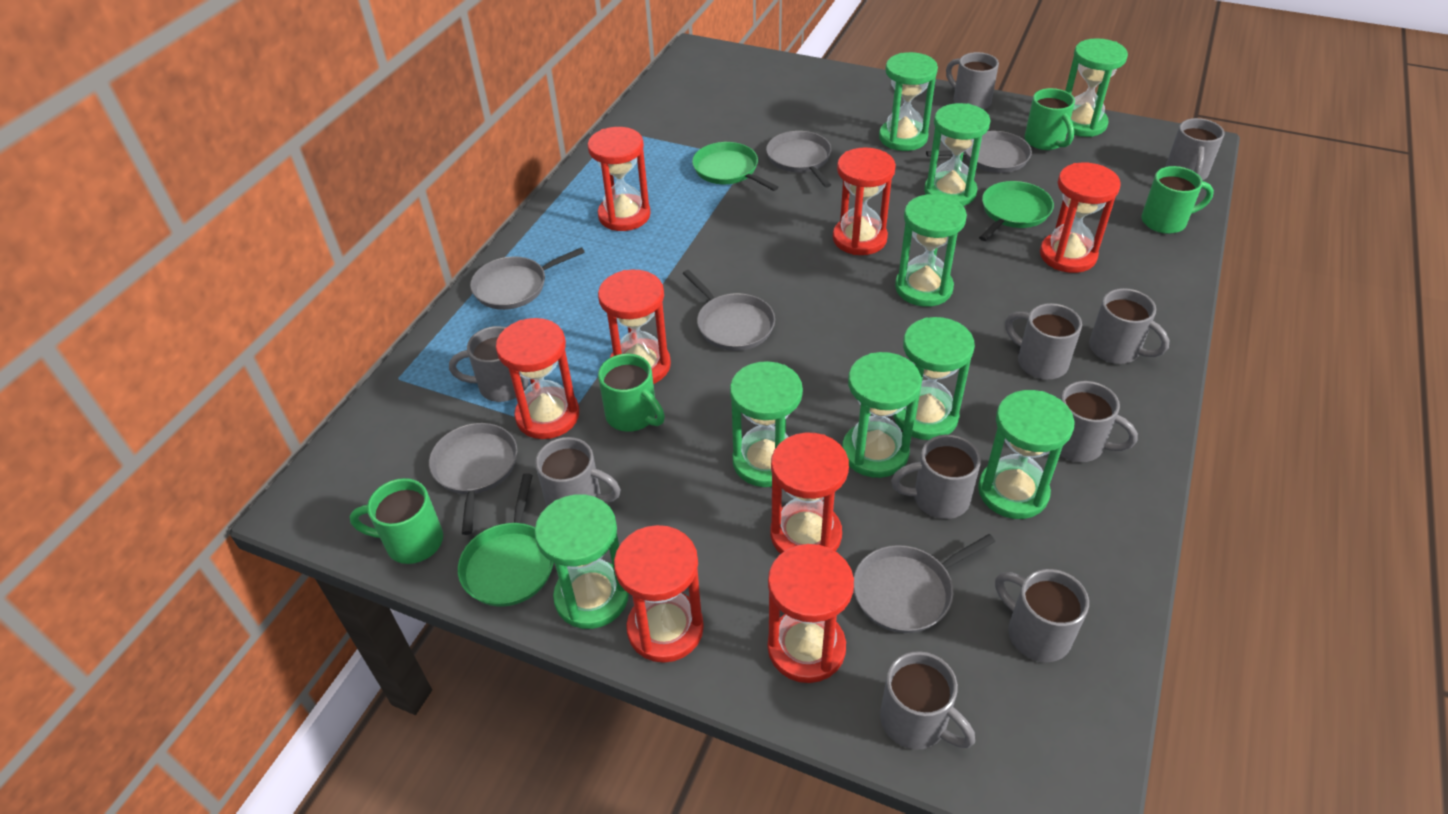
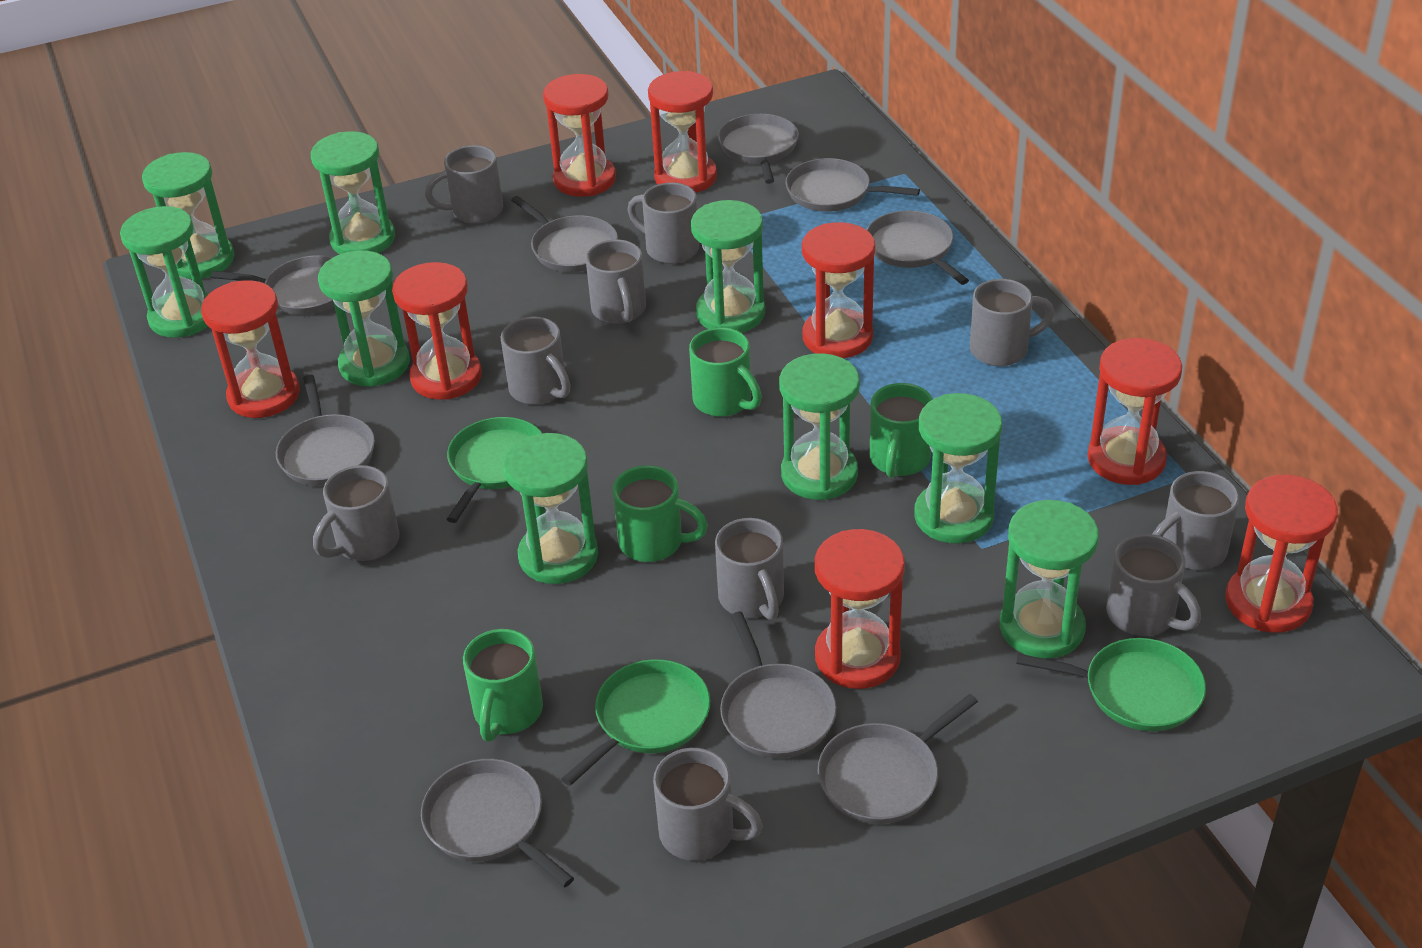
grey pan: [429,423,517,535] [470,247,585,310] [683,270,775,351] [766,131,832,188] [854,534,995,633] [926,131,1032,173] = 6 -> [211,255,334,315] [276,375,375,486] [421,759,574,887] [511,196,618,272] [718,114,799,184] [720,612,837,758] [785,158,920,212] [818,694,978,824] [867,210,969,285] = 9

